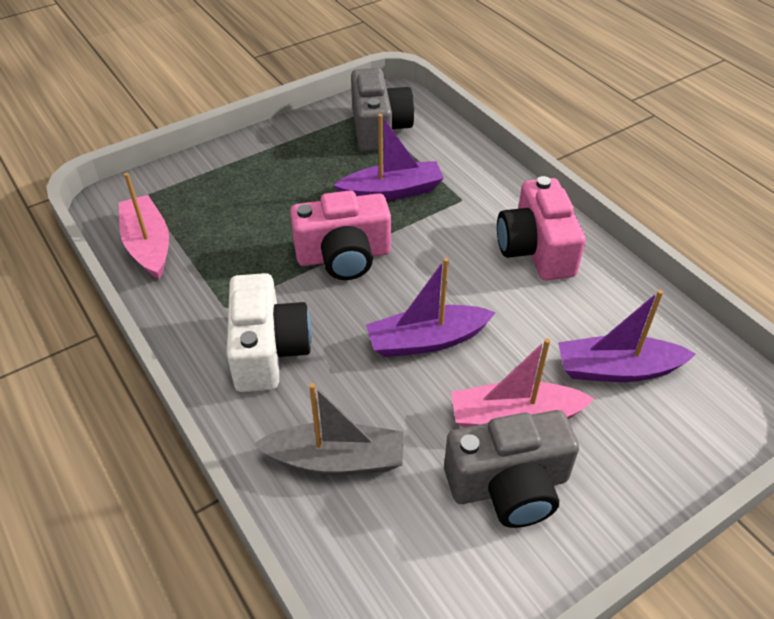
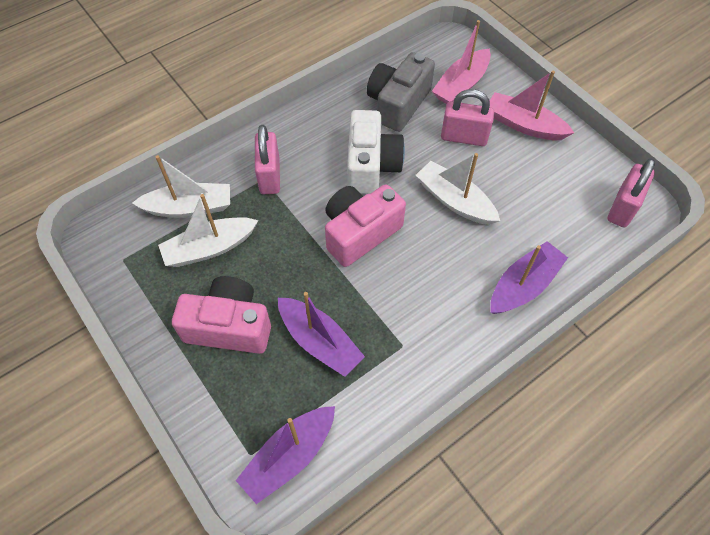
grey boat: [254,383,403,475] = 1 -> none = 0
grey camera: [351,68,414,152] [444,410,579,528] = 2 -> [367,52,435,132] = 1
pink padlock: none = 0 -> [255,125,280,194] [441,89,494,146] [608,158,655,228] = 3
white boat: none = 0 -> [132,155,230,218] [158,194,258,267] [416,153,500,225] = 3

